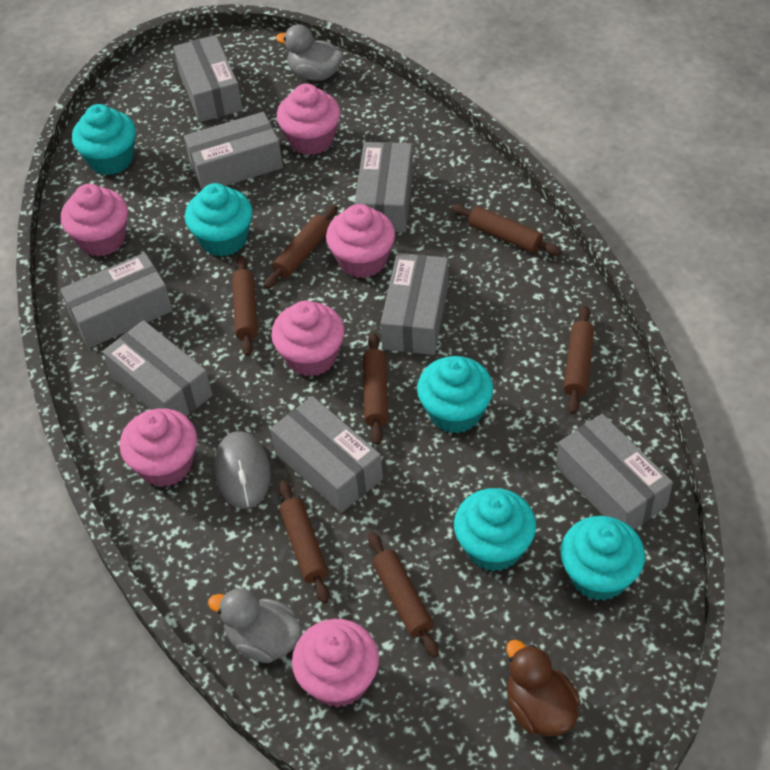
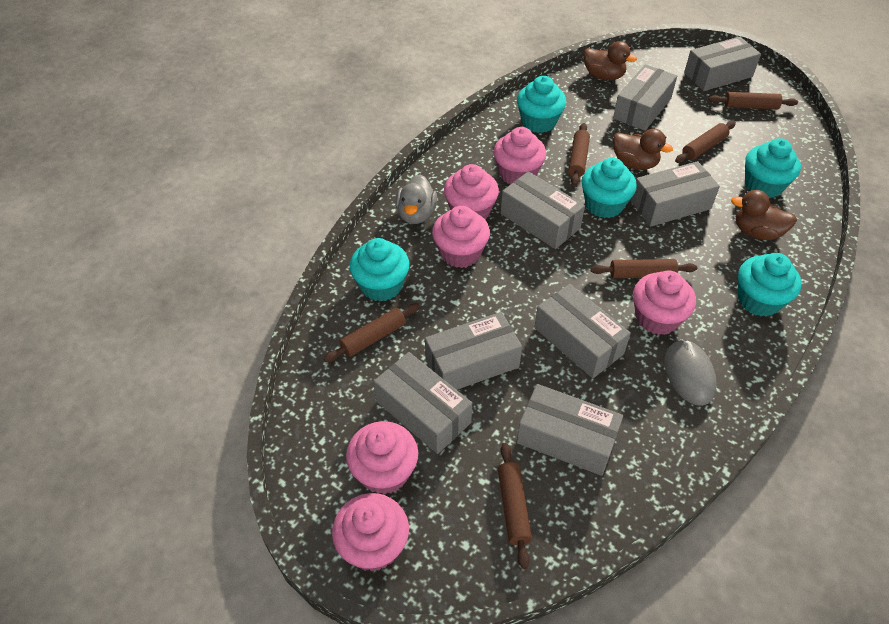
brown duck: [506,640,580,736] = 1 -> [583,41,637,80] [613,128,673,170] [731,190,797,240] = 3
brown rolling pin: [232,256,258,356] [264,205,338,289] [279,480,329,604] [363,333,388,445] [368,532,439,658] [451,204,562,256] [564,306,594,414] = 7 -> [323,303,420,362] [498,443,532,569] [568,123,590,186] [590,259,697,278] [675,121,736,163] [709,92,798,109] = 6
grey duck: [208,588,303,663] [276,24,344,81] = 2 -> [396,174,437,224] = 1

